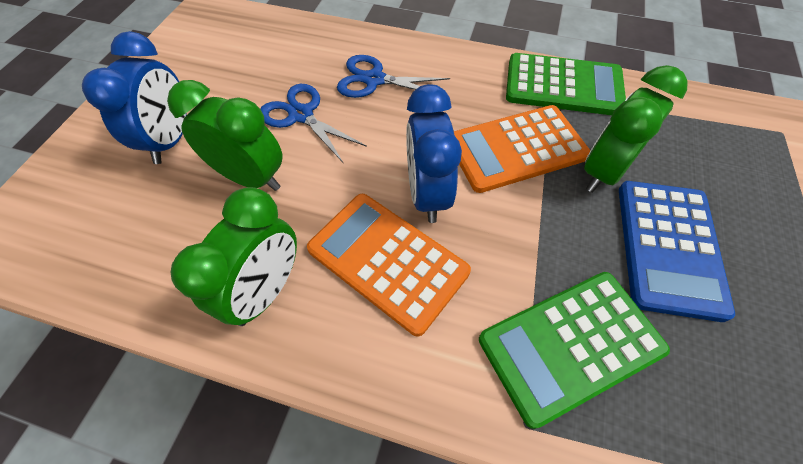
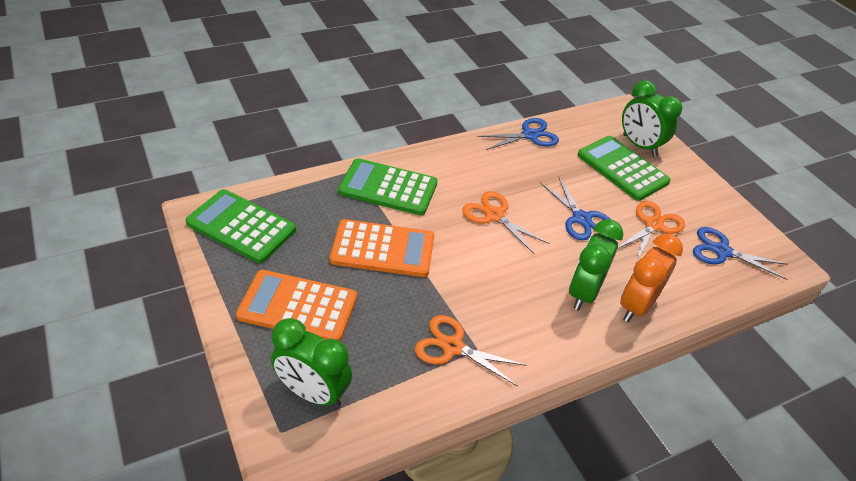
blue calculator: [619,181,735,322] = 1 -> none = 0
blue clock: [82,31,187,164] [406,84,462,223] = 2 -> none = 0
blue scissors: [260,84,367,164] [337,55,450,98] = 2 -> [477,118,559,150] [540,177,610,240] [693,227,788,280] = 3
green calculator: [479,272,670,429] [506,53,626,115] = 2 -> [185,189,296,263] [338,158,438,215] [578,136,671,201] = 3
orange clock: none = 0 -> [620,234,683,322] = 1
orange scissors: none = 0 -> [415,315,527,387] [462,191,550,255] [618,201,685,262] = 3

